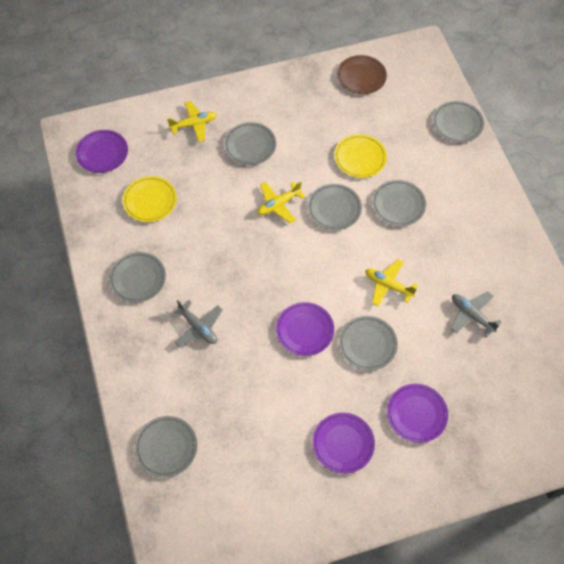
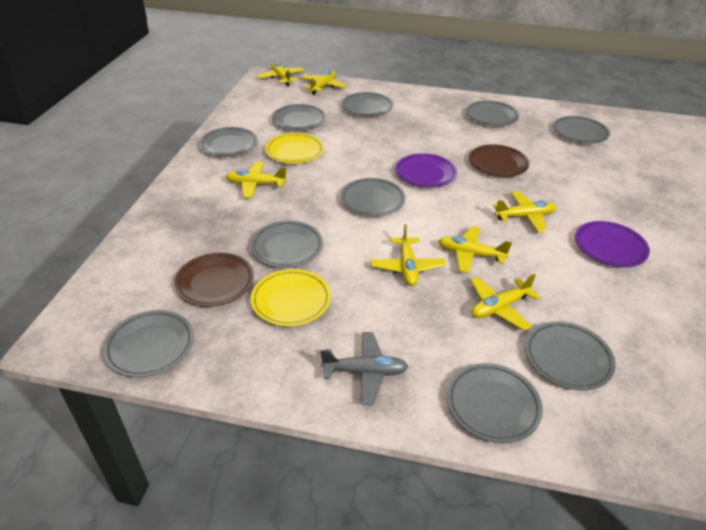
brown plate: [337,55,387,94] = 1 -> [175,253,254,307] [469,144,529,177] = 2
grey plane: [171,300,223,347] [451,292,502,337] = 2 -> [320,332,408,405] = 1
grey plate: [109,252,166,303] [135,416,197,477] [224,122,276,165] [308,184,362,230] [339,316,398,371] [372,180,426,226] [433,101,484,143] = 7 -> [103,310,194,377] [199,127,258,157] [251,221,323,268] [272,104,326,131] [340,178,406,216] [342,92,394,117] [447,363,543,443] [466,100,519,126] [525,322,616,390] [553,116,610,144] = 10
purple plate: [75,130,128,173] [276,302,334,356] [313,413,375,474] [387,384,448,443] = 4 -> [396,153,457,188] [575,221,650,267] = 2
yellow plane: [167,101,217,142] [257,182,305,223] [365,259,418,306] = 3 -> [226,161,287,198] [257,62,305,86] [301,70,347,95] [370,224,446,286] [438,226,512,273] [470,274,540,331] [493,191,556,233] = 7

